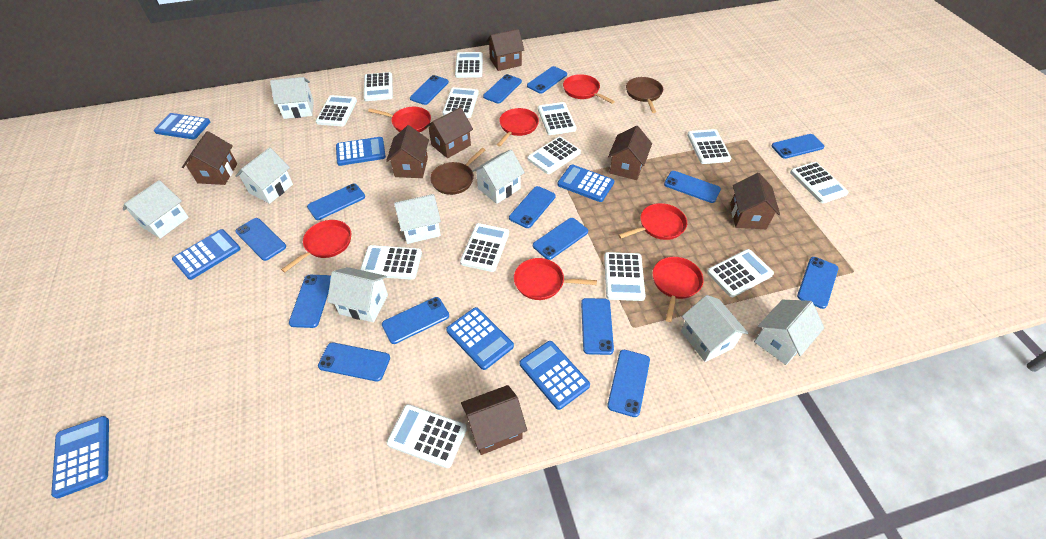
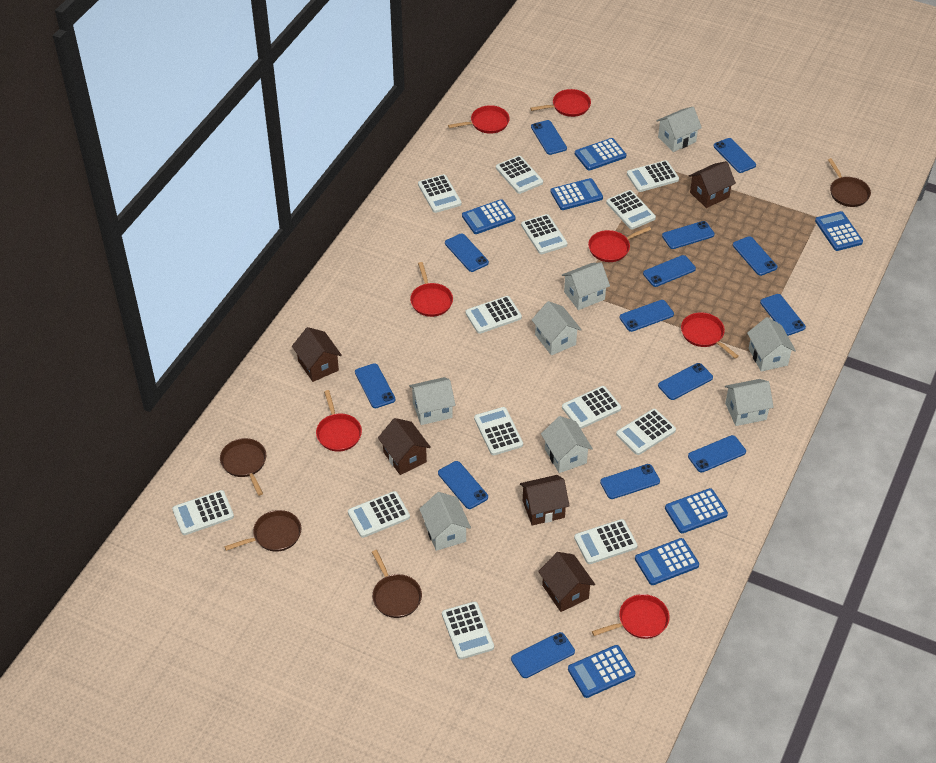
blue phone: [235,218,286,261] [289,275,331,328] [307,184,365,220] [318,342,390,381] [382,297,449,344] [410,75,449,105] [483,74,522,103] [509,186,556,228] [527,66,567,93] [533,218,588,260] [581,298,614,355] [607,350,650,417] [664,171,721,203] [771,134,825,159] [797,257,838,309] = 15 -> [355,363,395,408] [438,461,488,509] [445,234,489,272] [511,632,575,678] [531,120,567,155] [600,464,660,499] [620,300,674,332] [643,255,696,287] [658,363,713,400] [662,221,715,249] [688,435,746,473] [714,138,756,173] [733,236,777,276] [760,294,806,336] = 14
brown house: [182,131,237,185] [386,125,429,178] [425,107,473,158] [461,385,527,455] [486,29,524,71] [608,126,652,180] [730,173,780,229] = 7 -> [292,327,342,382] [378,418,431,475] [520,475,570,525] [538,552,595,612] [689,161,736,208] = 5
brown pan: [430,148,485,195] [626,77,663,113] = 2 -> [220,438,266,496] [224,510,301,552] [372,550,422,618] [828,158,871,207] = 4

